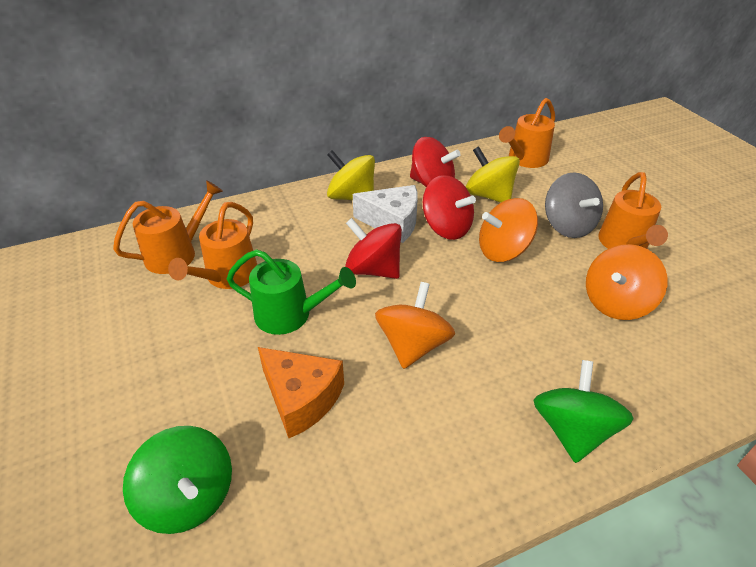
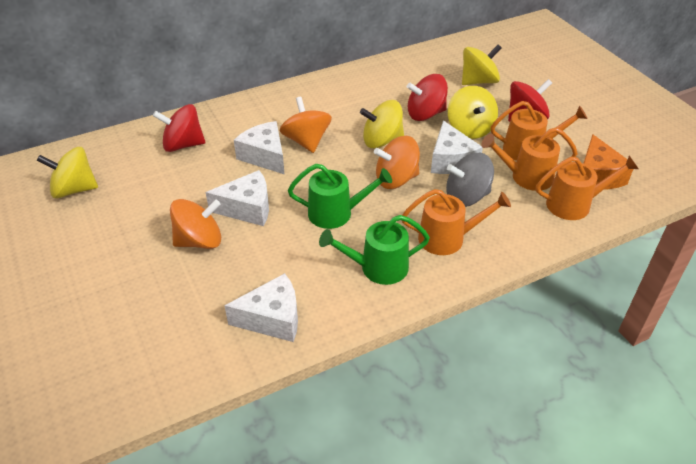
green spinning top: [123,426,232,534] [533,360,634,463] = 2 -> none = 0
green watering can: [226,249,356,335] = 1 -> [288,164,392,229] [319,215,430,285] = 2
white cheese: [353,185,418,243] = 1 -> [206,170,269,226] [224,273,298,342] [234,121,285,175] [431,121,483,174] = 4
yellow spinning top: [327,150,375,201] [466,146,520,203] = 2 -> [37,147,98,199] [360,100,404,148] [448,86,498,139] [462,44,502,85] = 4

